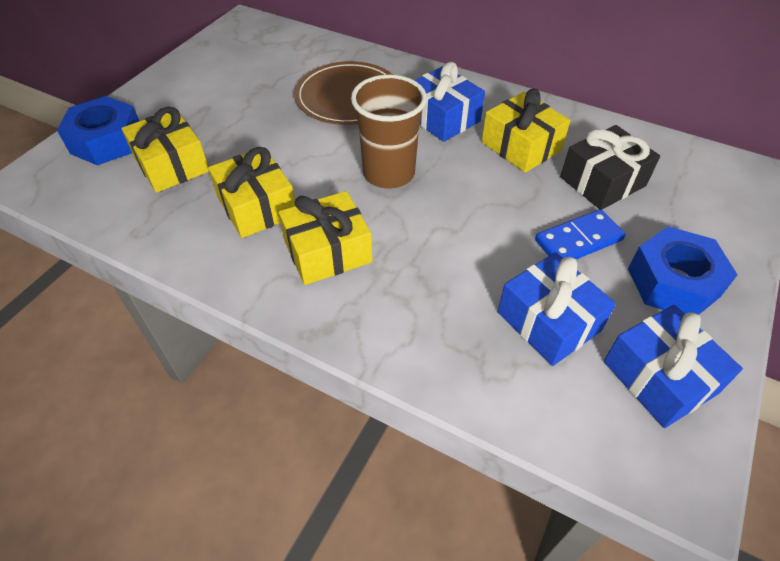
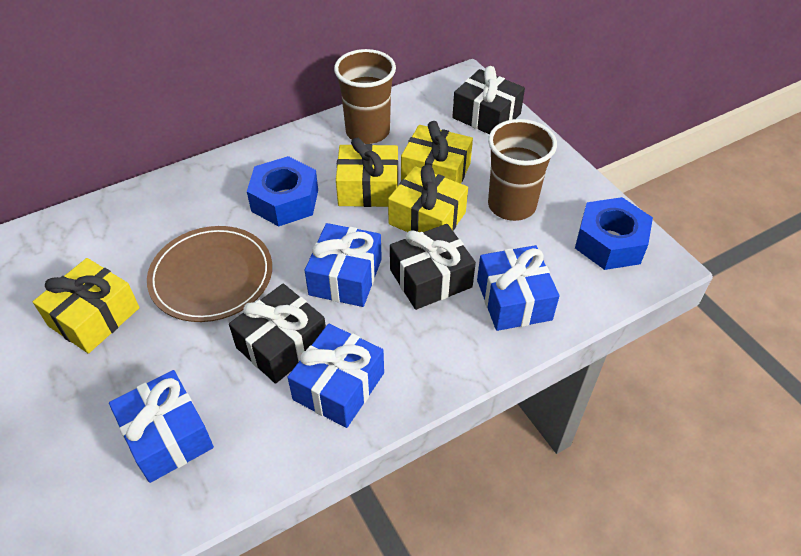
black gift: [560,125,660,210] = 1 -> [229,284,326,384] [390,224,476,310] [452,66,525,134] = 3
blue domino: [535,209,626,259] = 1 -> none = 0
blue gift: [414,62,485,142] [498,252,616,366] [604,305,743,428] = 3 -> [109,370,214,483] [288,324,384,428] [305,223,382,307] [477,245,559,331] = 4
brown cup: [351,75,427,189] = 1 -> [334,49,396,144] [488,119,557,221] = 2

